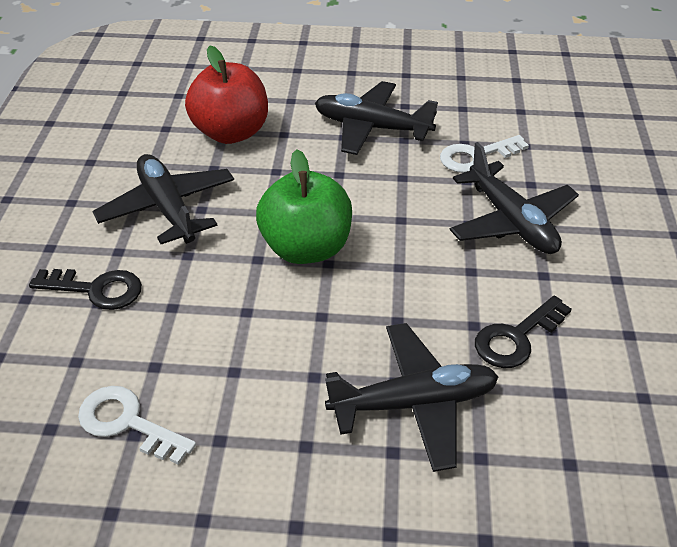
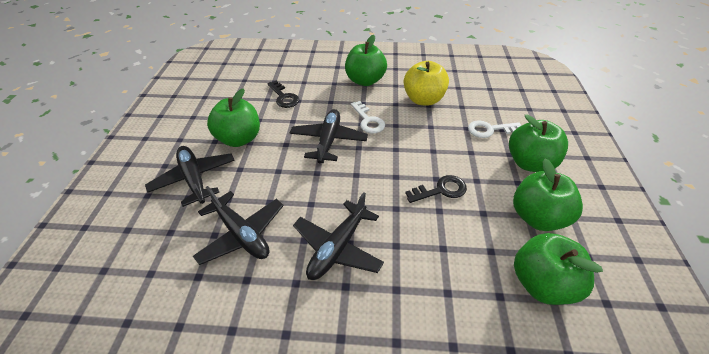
green apple: [256,150,352,264] = 1 -> [207,88,260,147] [345,35,387,86] [509,114,568,172] [513,158,583,231] [514,233,603,305] = 5
red apple: [185,46,268,144] = 1 -> none = 0
yellow apple: none = 0 -> [404,61,449,106] = 1

